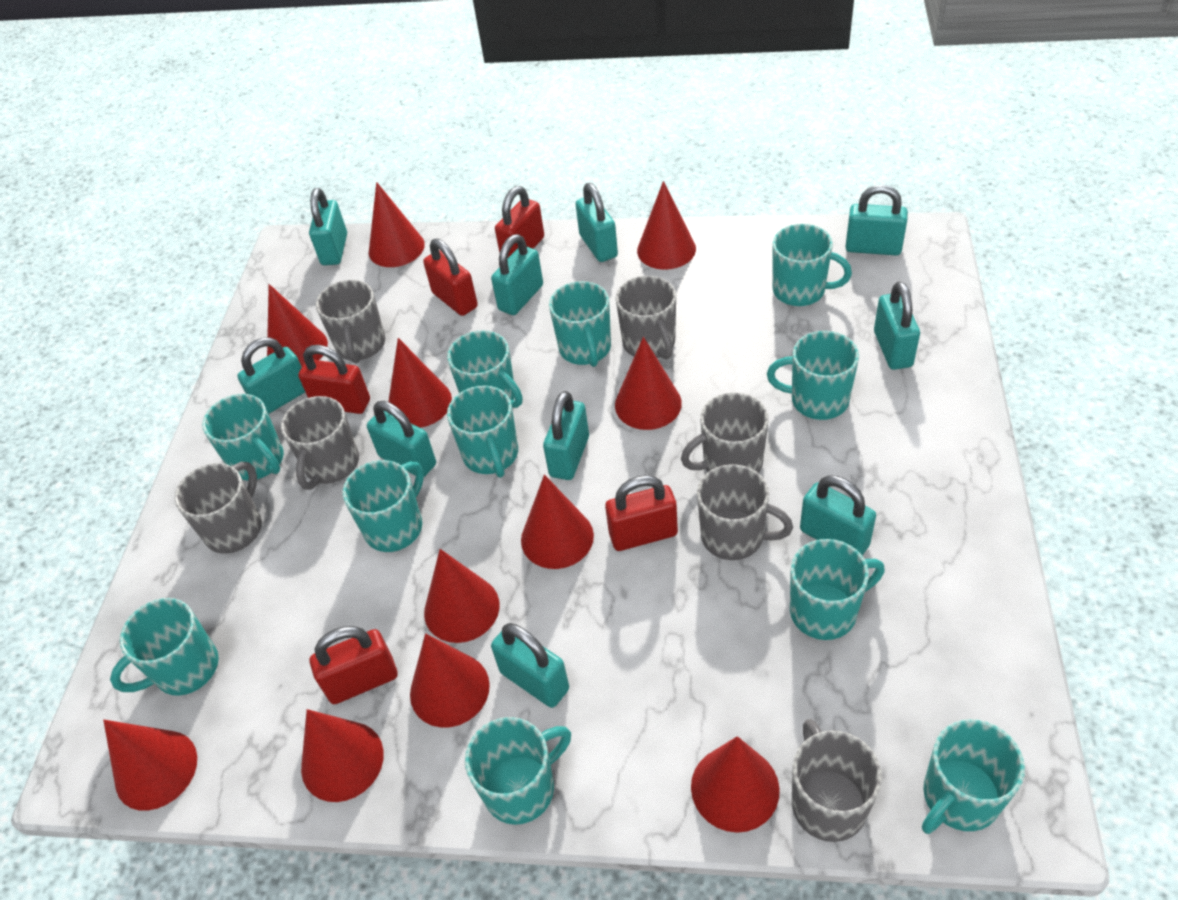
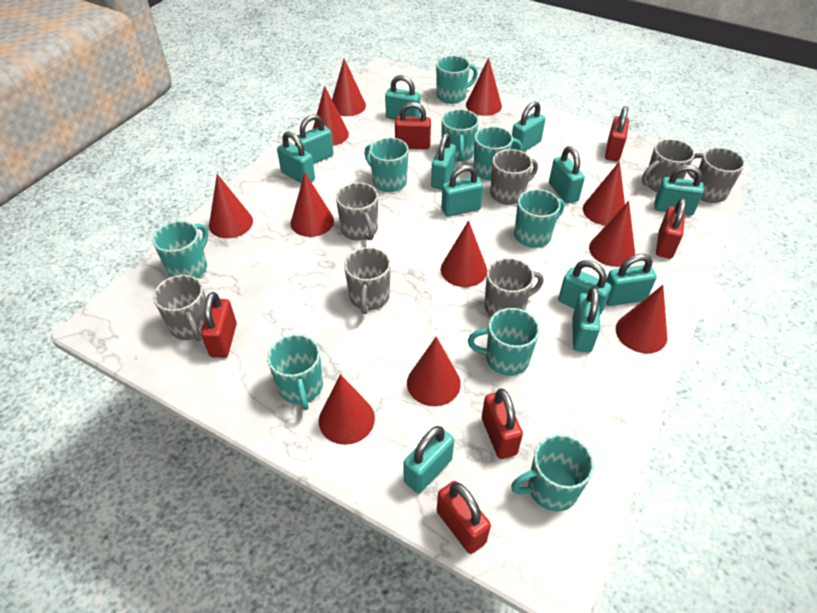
red padlock: [298,345,370,414] [310,626,397,704] [423,238,478,316] [495,186,544,258] [605,475,678,551] = 5 -> [201,292,237,358] [395,102,431,149] [437,481,491,554] [482,389,523,459] [605,106,629,161] [656,198,686,259] = 6
turquoise mug: [110,598,219,696] [202,394,284,480] [342,460,424,552] [447,330,523,408] [447,385,518,478] [465,717,571,825] [549,281,611,367] [767,331,859,420] [772,224,852,306] [790,539,885,640] [922,719,1025,834] = 11 -> [152,221,208,278] [267,334,323,410] [364,137,409,192] [436,55,478,104] [442,109,479,162] [468,308,540,376] [473,126,523,180] [511,434,594,511] [514,189,564,248] = 9
turquoise padlock: [237,337,305,414] [309,188,347,265] [367,401,436,477] [491,234,543,315] [491,623,569,708] [543,391,589,480] [576,183,618,262] [800,475,876,555] [845,185,908,255] [874,281,920,370] = 10 -> [277,131,315,183] [295,114,334,164] [385,75,420,120] [403,426,454,493] [431,133,456,190] [441,165,483,217] [511,101,545,152] [549,146,585,204] [558,260,612,315] [572,287,600,352] [606,254,657,306] [654,165,704,216] = 12

